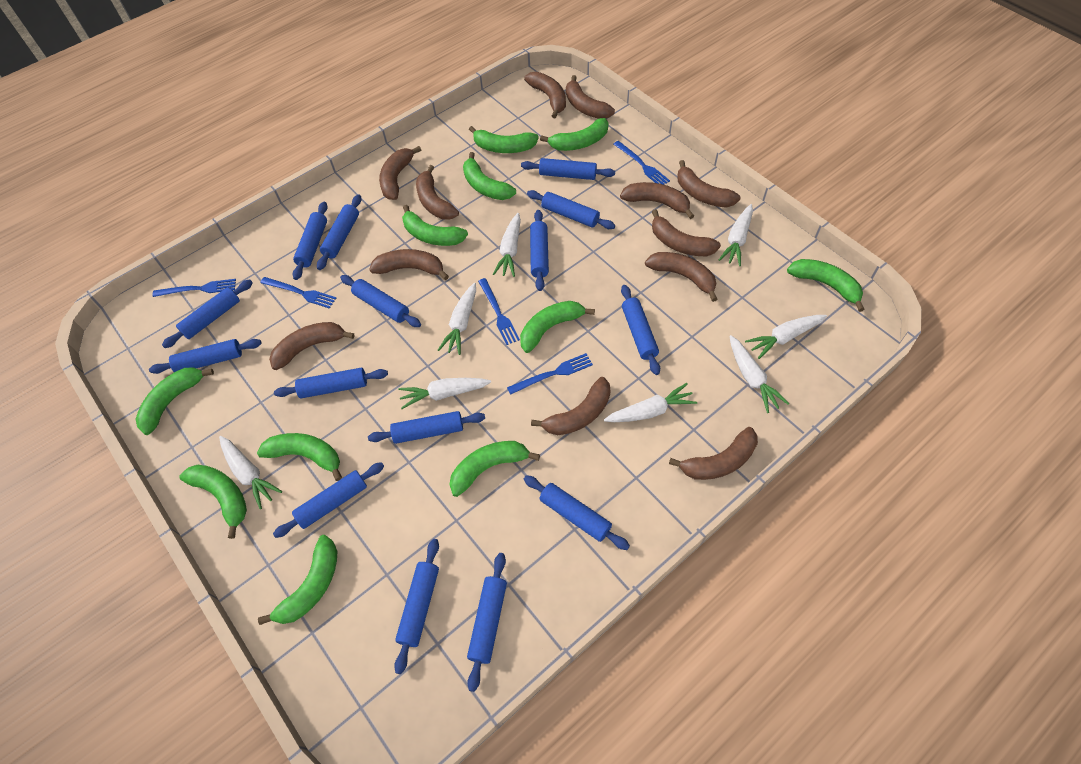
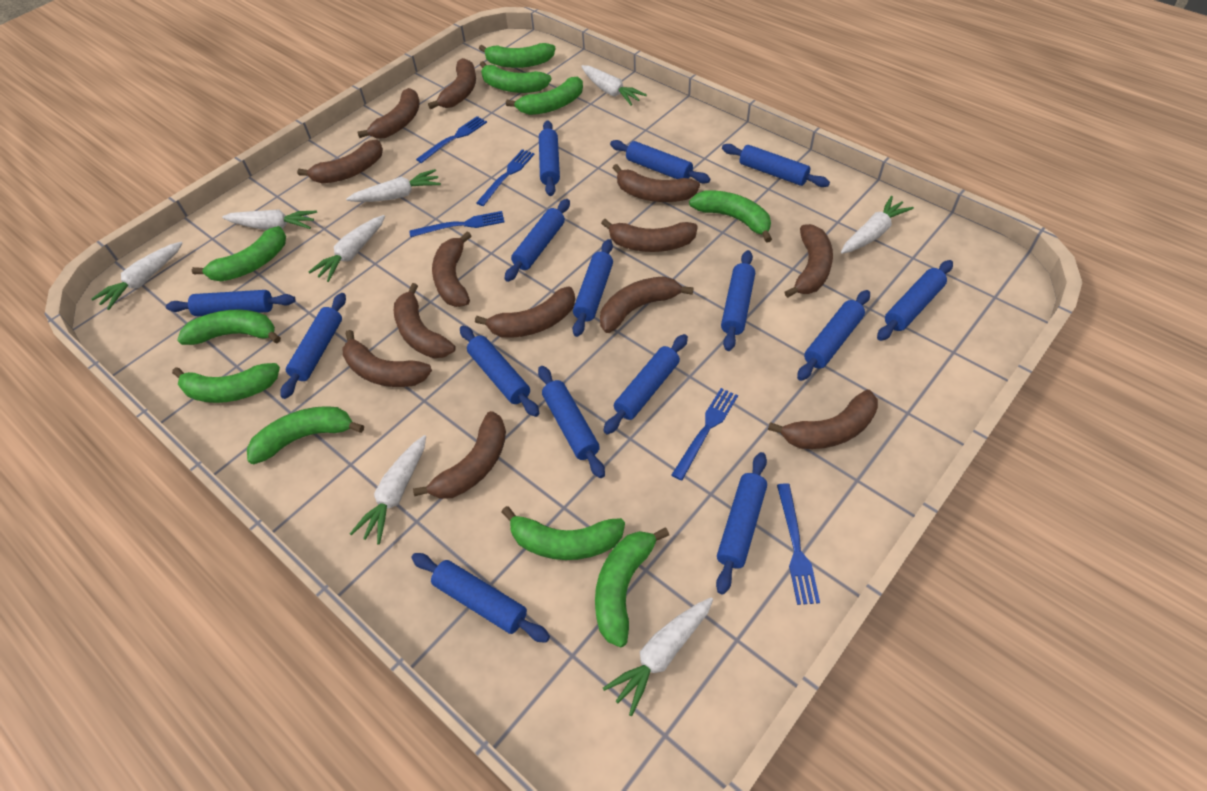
brown banana: [269,322,354,370] [369,249,449,280] [379,146,421,200] [416,165,459,220] [524,72,566,118] [531,377,610,435] [566,75,615,119] [620,182,694,219] [645,252,717,302] [652,209,721,256] [669,427,758,480] [677,160,740,207] = 12 -> [297,140,383,183] [343,330,432,387] [357,88,420,138] [394,283,456,358] [413,411,506,499] [428,58,476,109] [432,231,472,307] [475,287,575,338] [600,276,694,333] [601,219,698,252] [613,164,700,202] [768,390,878,449] [784,224,833,298] = 13
green banana: [135,367,214,435] [179,465,247,539] [257,433,342,481] [258,535,338,625] [402,205,468,246] [449,441,540,497] [463,152,516,200] [469,126,539,153] [520,301,595,353] [540,118,609,151] [787,259,865,312] = 11 -> [172,363,280,403] [177,309,281,345] [192,226,286,281] [247,406,364,464] [479,43,555,68] [480,61,552,93] [501,506,625,560] [506,77,583,115] [595,528,669,648] [689,190,772,243] = 10

